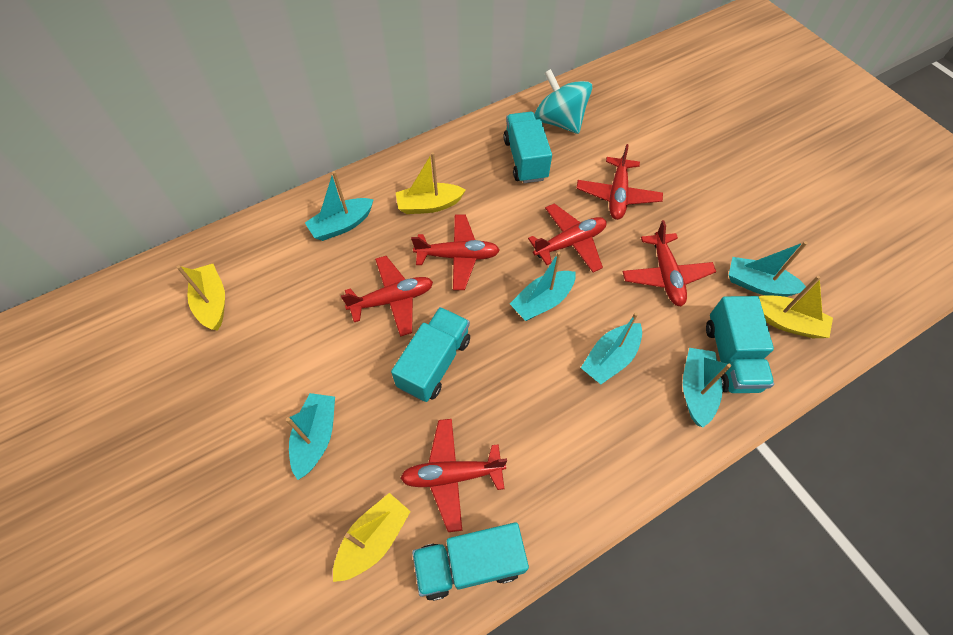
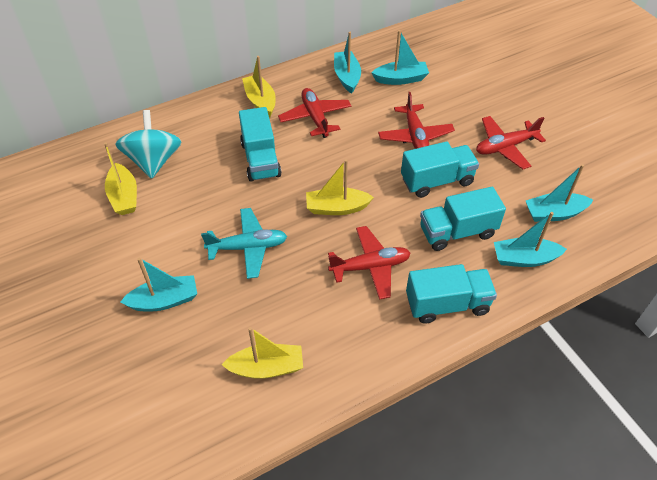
red plane: [341,256,433,337] [400,419,507,532] [411,215,500,290] [528,203,607,272] [576,144,663,220] [622,220,716,306] = 6 -> [278,88,352,138] [328,226,411,300] [378,92,455,149] [476,116,546,169] = 4
turquoise boat: [286,393,335,480] [305,171,374,241] [510,252,576,321] [581,312,642,384] [683,348,731,428] [729,241,808,297] = 6 -> [120,258,197,312] [334,32,361,93] [371,30,429,85] [494,212,567,267] [526,164,593,222] = 5
turquoise plane: none = 0 -> [201,208,287,279] = 1

